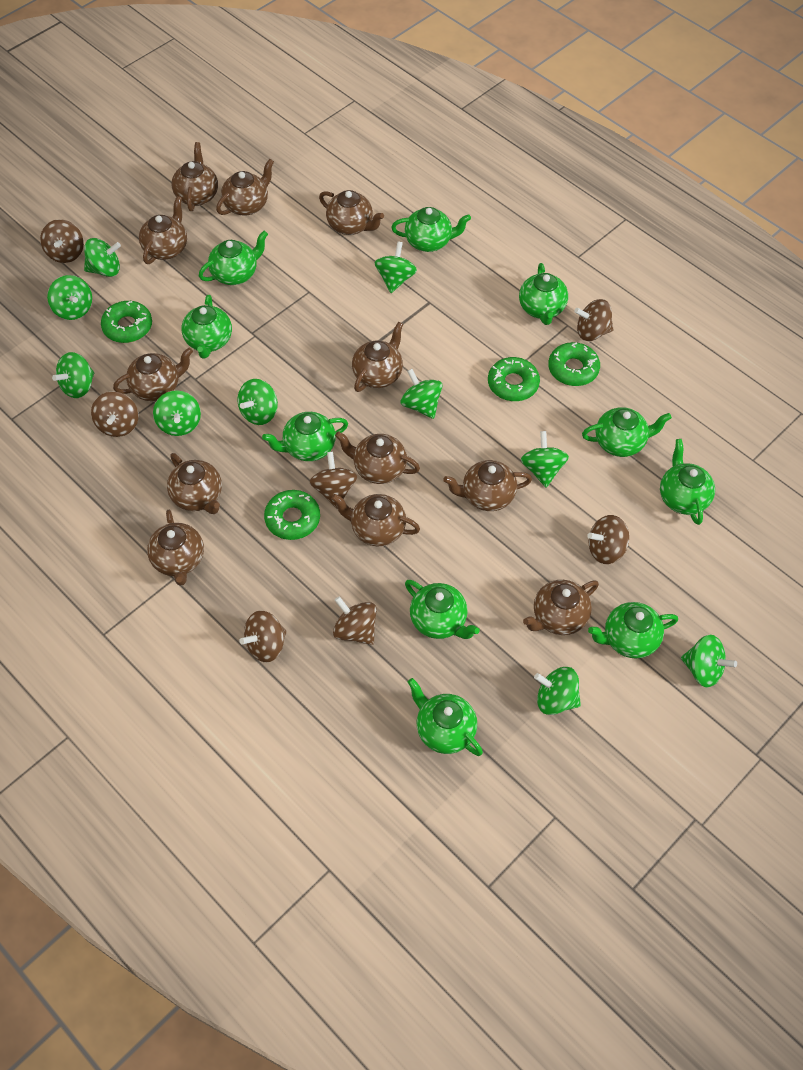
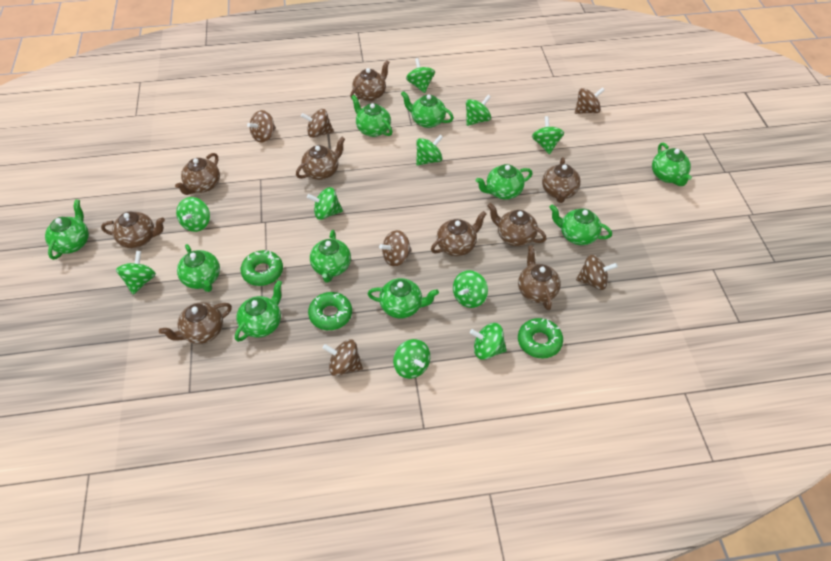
brown spinning top: [40,219,84,263] [91,392,138,437] [240,611,287,662] [309,452,357,508] [333,596,376,645] [574,299,614,341] [587,515,629,564] = 7 -> [247,110,276,143] [301,109,334,138] [323,340,363,376] [379,230,412,267] [575,87,605,114] [576,255,618,290] = 6
brown teapot: [113,348,193,401] [139,196,187,264] [147,510,204,586] [167,453,222,514] [171,142,218,211] [216,159,274,216] [319,190,384,235] [331,494,420,546] [335,431,420,484] [352,322,403,392] [443,460,532,511] [523,580,599,635] = 12 -> [101,211,165,248] [159,302,232,344] [175,153,220,195] [296,137,345,180] [350,60,389,101] [431,211,486,256] [488,203,546,247] [518,245,561,310] [542,157,581,203] = 9
green donut: [101,301,152,343] [264,490,320,540] [488,357,540,401] [548,342,600,386] = 4 -> [241,250,283,286] [308,292,352,330] [518,318,563,359] = 3

